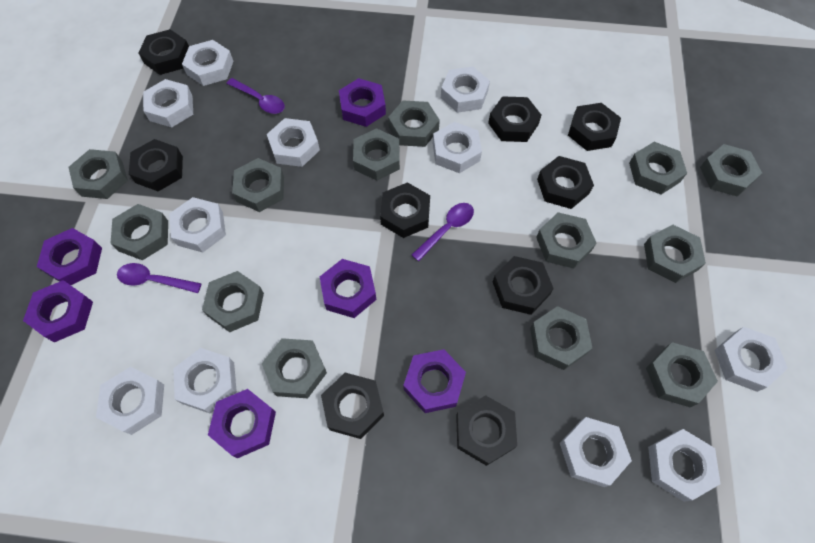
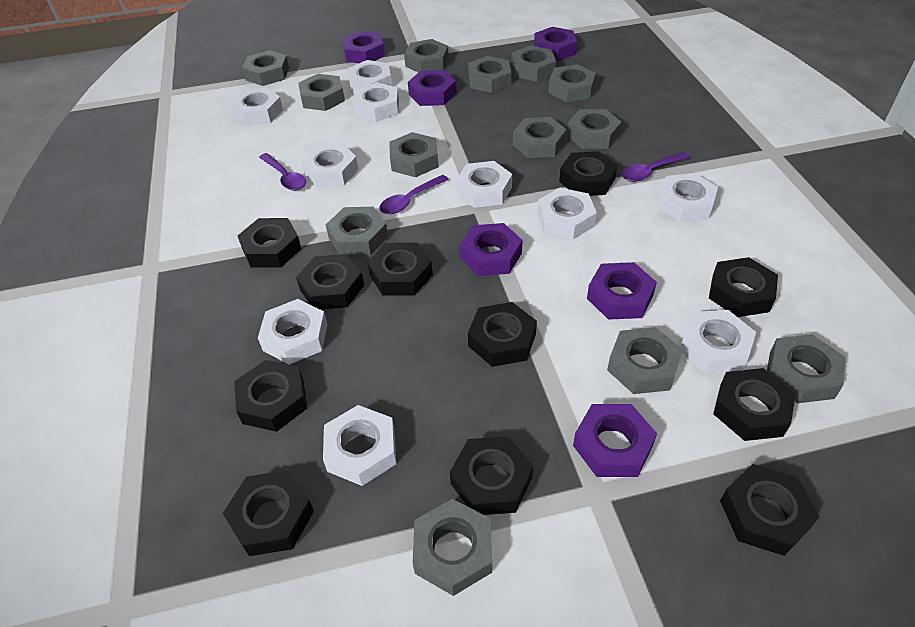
black nut: [129,139,183,191] [138,29,189,75] [321,373,384,439] [380,182,430,238] [456,395,517,466] [488,96,541,142] [493,256,554,315] [537,156,594,209] [568,103,621,151] = 9 -> [223,470,314,556] [234,360,307,432] [238,218,302,268] [296,254,364,310] [367,243,433,295] [450,436,533,515] [468,302,537,367] [559,151,618,196] [709,257,778,317] [713,368,796,441] [720,464,819,556] = 11
white nut: [96,367,164,435] [143,79,193,127] [169,197,226,252] [173,348,237,413] [182,40,233,86] [267,118,320,167] [433,122,482,173] [441,67,490,113] [560,417,632,487] [648,429,721,502] [715,327,788,392] = 11 -> [230,87,283,126] [258,299,328,365] [301,144,358,188] [323,405,396,486] [348,60,392,93] [353,82,399,122] [456,161,512,208] [537,188,597,239] [657,173,718,222] [680,310,756,374] = 10

